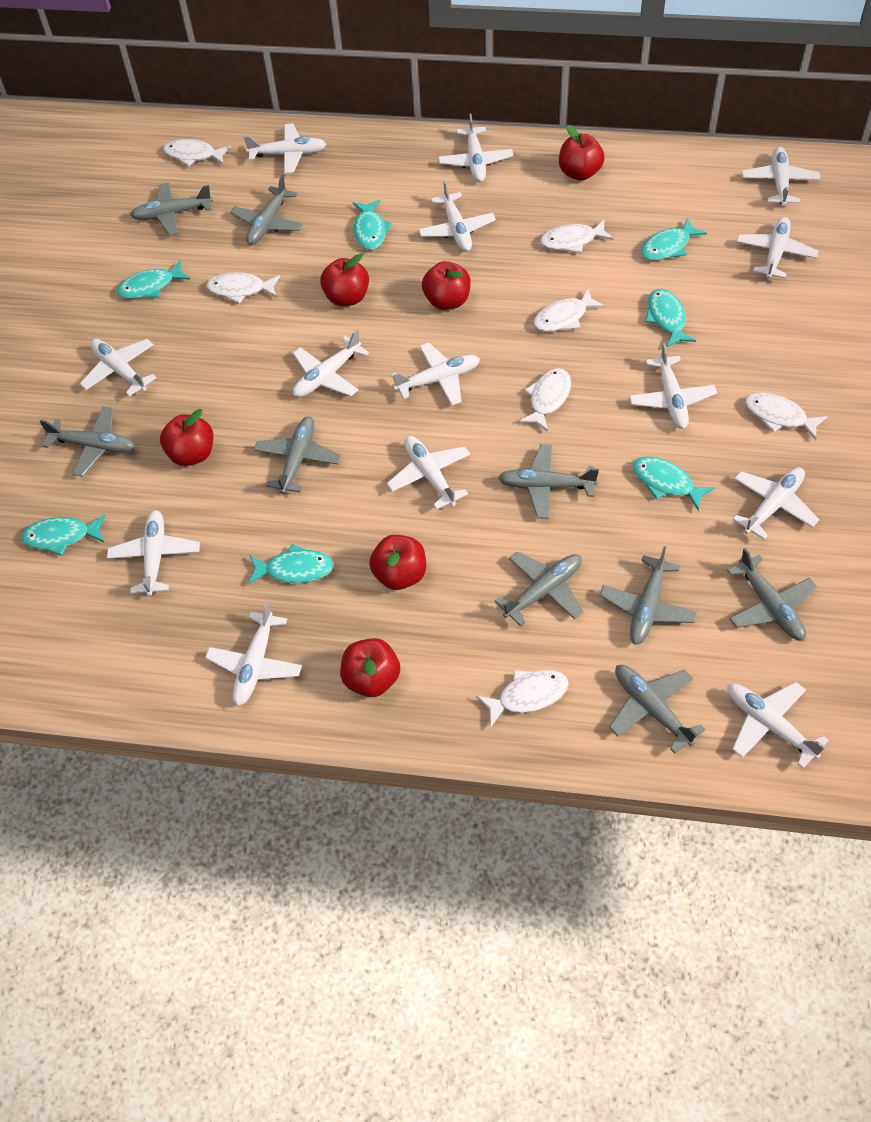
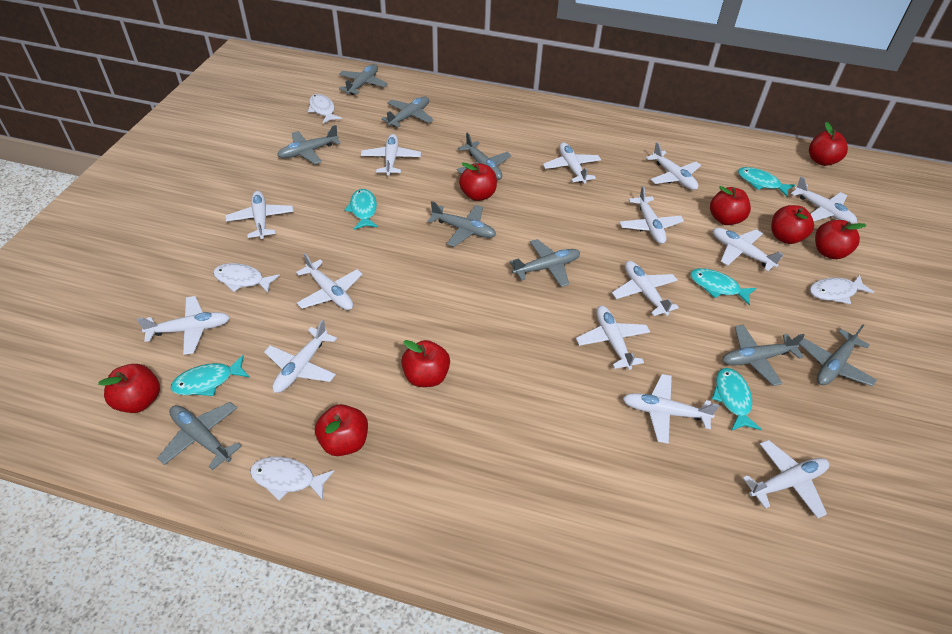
red apple: [160,409,213,466] [320,254,369,306] [340,638,400,697] [369,535,426,590] [422,261,471,310] [559,125,605,181] = 6 -> [98,364,160,413] [315,404,368,456] [401,340,450,387] [459,163,497,201] [710,186,751,225] [771,205,814,244] [809,122,848,166] [815,220,866,259] = 8
turquoise fish: [21,514,106,556] [117,260,191,299] [248,544,334,585] [353,200,392,250] [632,457,715,511] [641,218,707,261] [645,289,696,347] = 7 -> [170,355,250,396] [345,189,378,230] [690,268,756,305] [712,368,762,431] [738,167,795,197] = 5
white fish: [163,139,231,167] [206,272,280,304] [476,670,569,727] [518,368,571,432] [533,288,605,332] [540,219,613,253] [745,393,828,440] = 7 -> [213,263,280,293] [250,457,334,501] [308,94,342,124] [809,275,875,304] = 4

